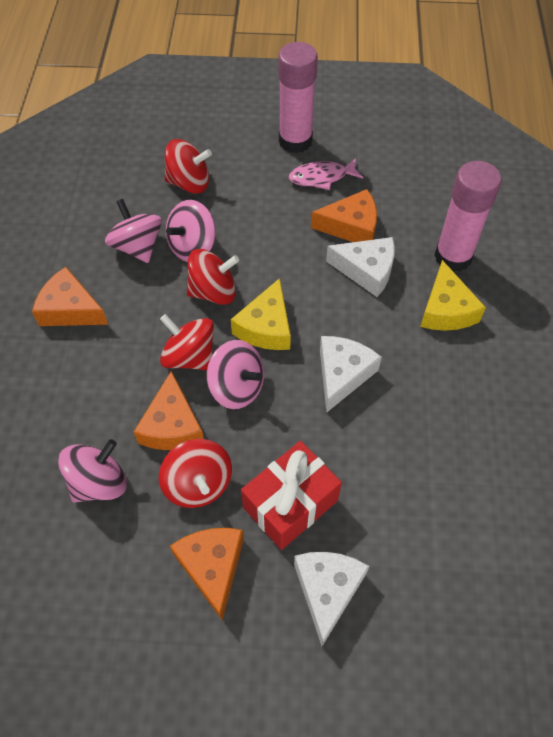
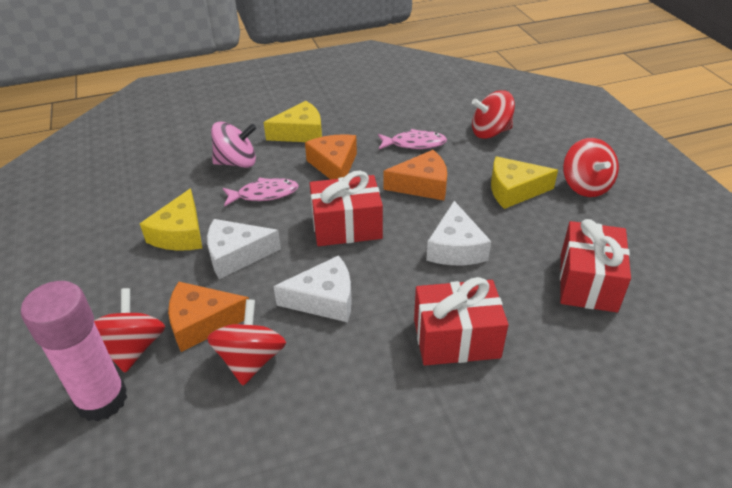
orange cheese: [32,267,108,326] [134,371,204,450] [170,528,244,620] [311,189,377,242] = 4 -> [168,282,249,352] [305,134,357,180] [383,150,447,200] = 3
pink fish: [289,158,363,190] = 1 -> [223,177,299,207] [378,129,447,149] = 2
pink glue stick: [278,42,318,153] [435,161,502,272] = 2 -> [21,281,127,422] = 1
pink spinning top: [58,439,127,503] [105,199,162,263] [166,200,216,262] [207,340,264,409] = 4 -> [211,122,256,168] = 1
red gift: [241,441,342,550] = 1 -> [310,171,383,246] [414,277,508,365] [560,219,631,312] = 3
yellow cheese: [231,278,291,350] [420,260,486,331] = 2 -> [140,188,202,251] [263,101,322,142] [491,156,558,209] = 3

